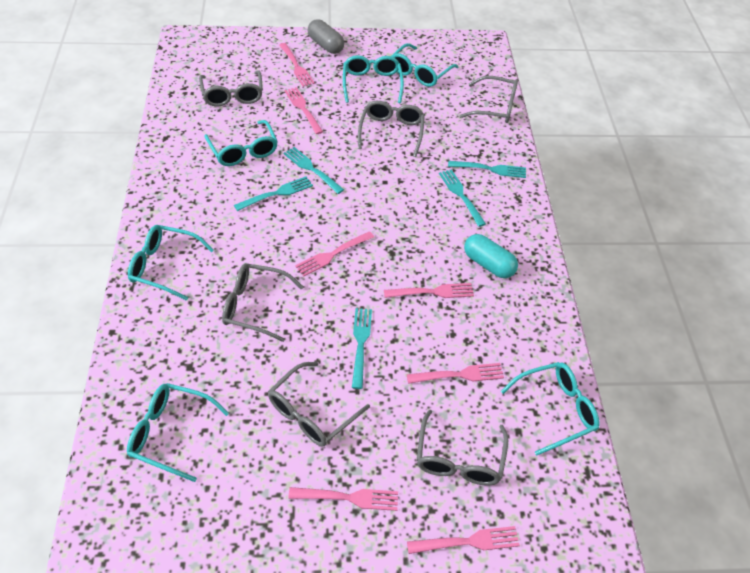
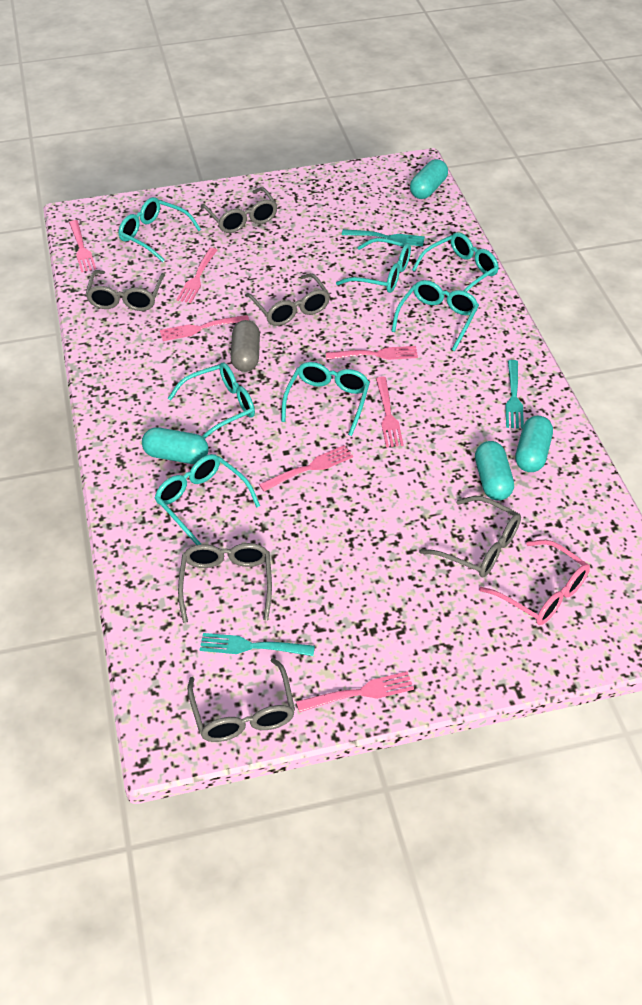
pink glasses: none = 0 -> [479,540,590,625] = 1
turquoise capsule: [464,234,518,278] = 1 -> [142,428,209,464] [410,159,448,199] [475,441,514,501] [515,416,553,472] = 4
turquoise fork: [234,177,313,211] [283,147,344,194] [352,308,372,389] [439,169,486,227] [448,161,526,178] = 5 -> [200,633,315,656] [342,229,425,246] [505,360,524,429] = 3
turquoise glasses: [127,383,229,482] [128,225,214,301] [204,120,278,166] [343,55,404,103] [392,43,458,87] [501,362,599,456] = 6 -> [118,197,201,262] [155,454,260,545] [168,363,255,439] [281,362,370,436] [336,238,411,293] [392,280,479,351] [412,232,499,292] = 7

